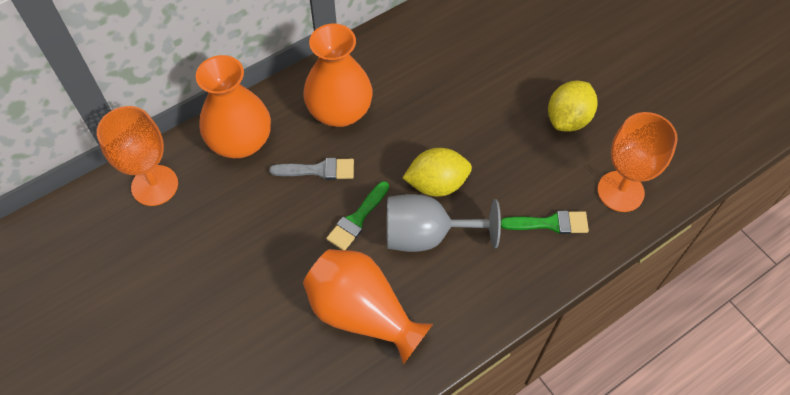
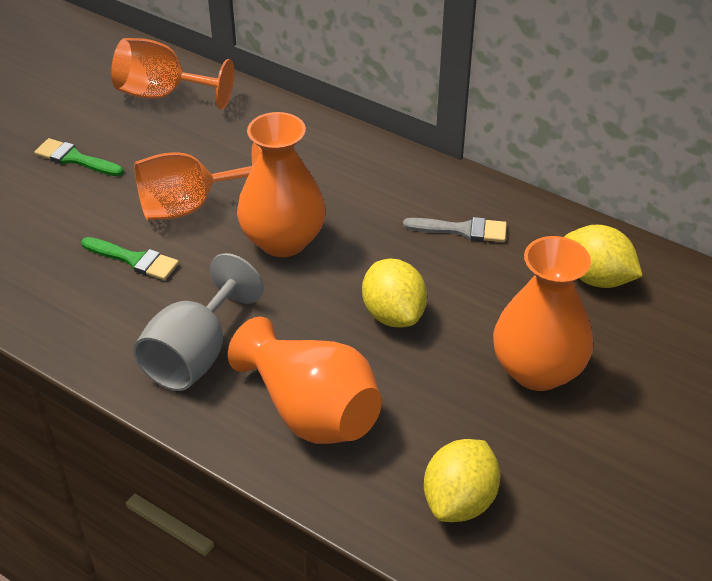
yellow lemon: [403,148,472,197] [548,81,597,131] = 2 -> [362,259,427,327] [424,439,500,522] [565,225,643,288] = 3

